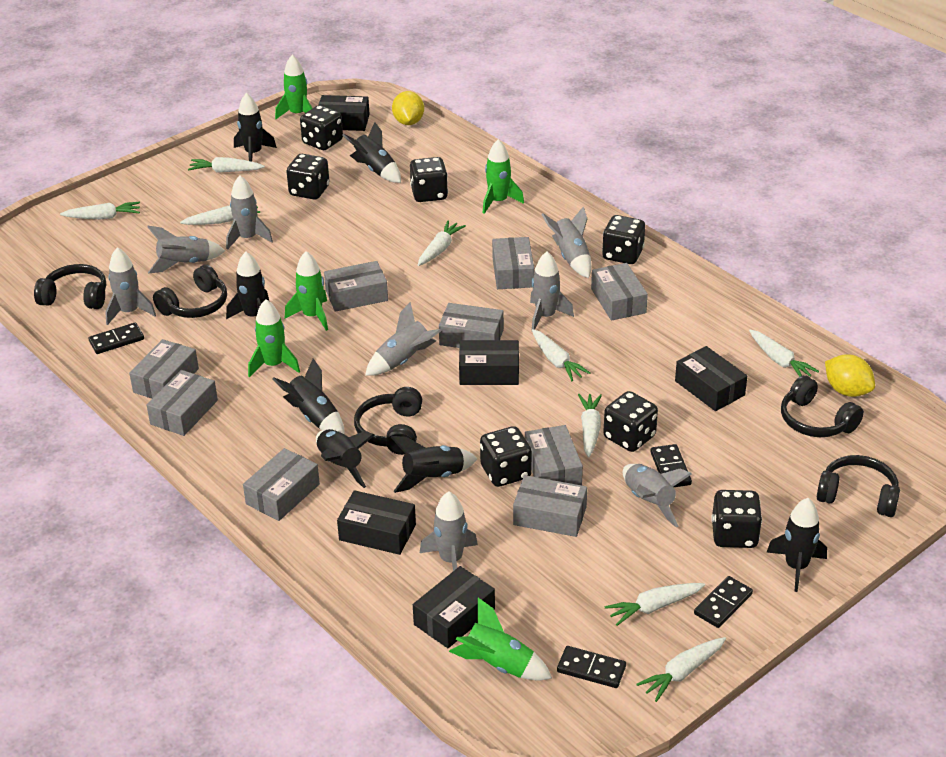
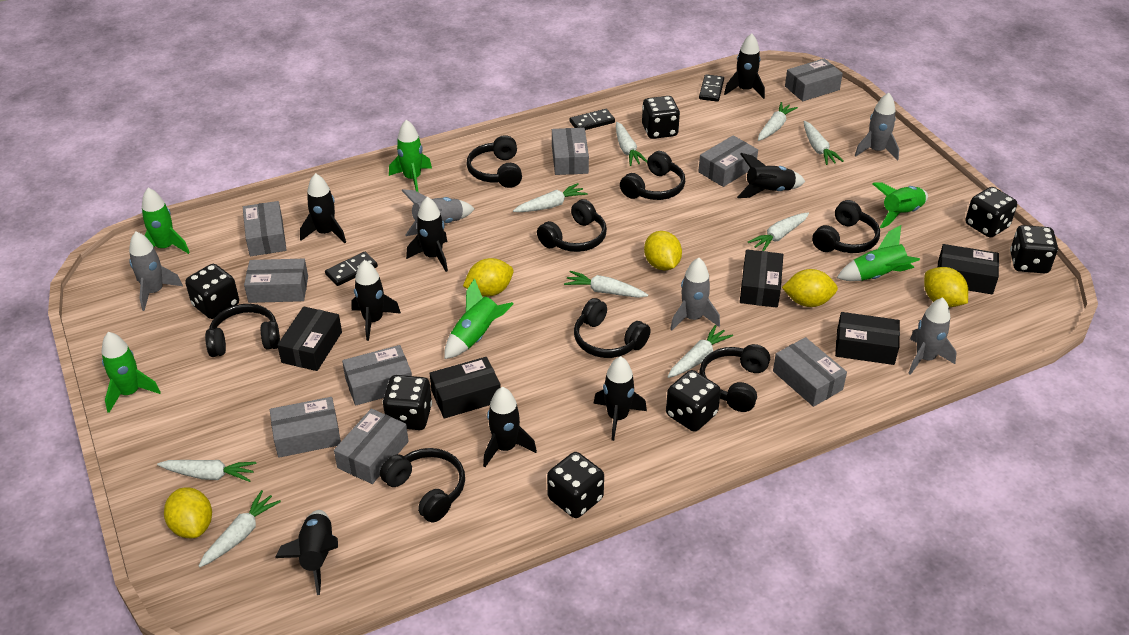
black domino: [88,323,144,354] [557,646,626,688] [650,444,692,487] [694,576,753,628] = 4 -> [325,252,378,286] [570,109,615,130] [699,74,724,102] = 3
black headphones: [34,264,106,309] [153,265,227,318] [354,387,422,455] [781,375,864,437] [817,455,900,517] = 5 -> [205,304,280,357] [380,448,465,523] [466,135,522,188] [537,199,607,252] [574,298,651,358] [620,151,685,200] [699,344,770,412] [812,200,880,253] = 8
black rocket: [226,252,269,319] [234,93,277,162] [272,358,344,434] [316,429,375,488] [343,122,401,183] [391,436,478,493] [767,498,827,592] = 7 -> [275,510,338,595] [300,173,346,243] [351,260,401,341] [406,197,448,272] [483,387,537,467] [593,356,647,441] [724,33,765,99] [737,153,806,198] = 8
green rocket: [248,299,300,377] [275,55,313,119] [285,251,328,331] [449,598,552,681] [483,139,524,214] = 5 -> [102,332,161,413] [142,188,190,254] [389,120,432,192] [444,278,514,359] [837,225,920,281] [873,182,928,229] = 6
grey rocket: [105,247,156,325] [147,226,225,273] [226,175,273,250] [365,302,441,376] [420,491,478,571] [530,252,574,332] [541,207,591,278] [623,464,692,528] = 8 -> [129,232,183,311] [402,189,474,236] [670,258,720,331] [855,93,899,161] [908,297,957,375] = 5
yellow lemon: [392,91,424,125] [825,354,875,397] = 2 -> [164,487,212,538] [463,258,513,297] [644,231,682,270] [782,269,838,307] [924,267,968,307] = 5

